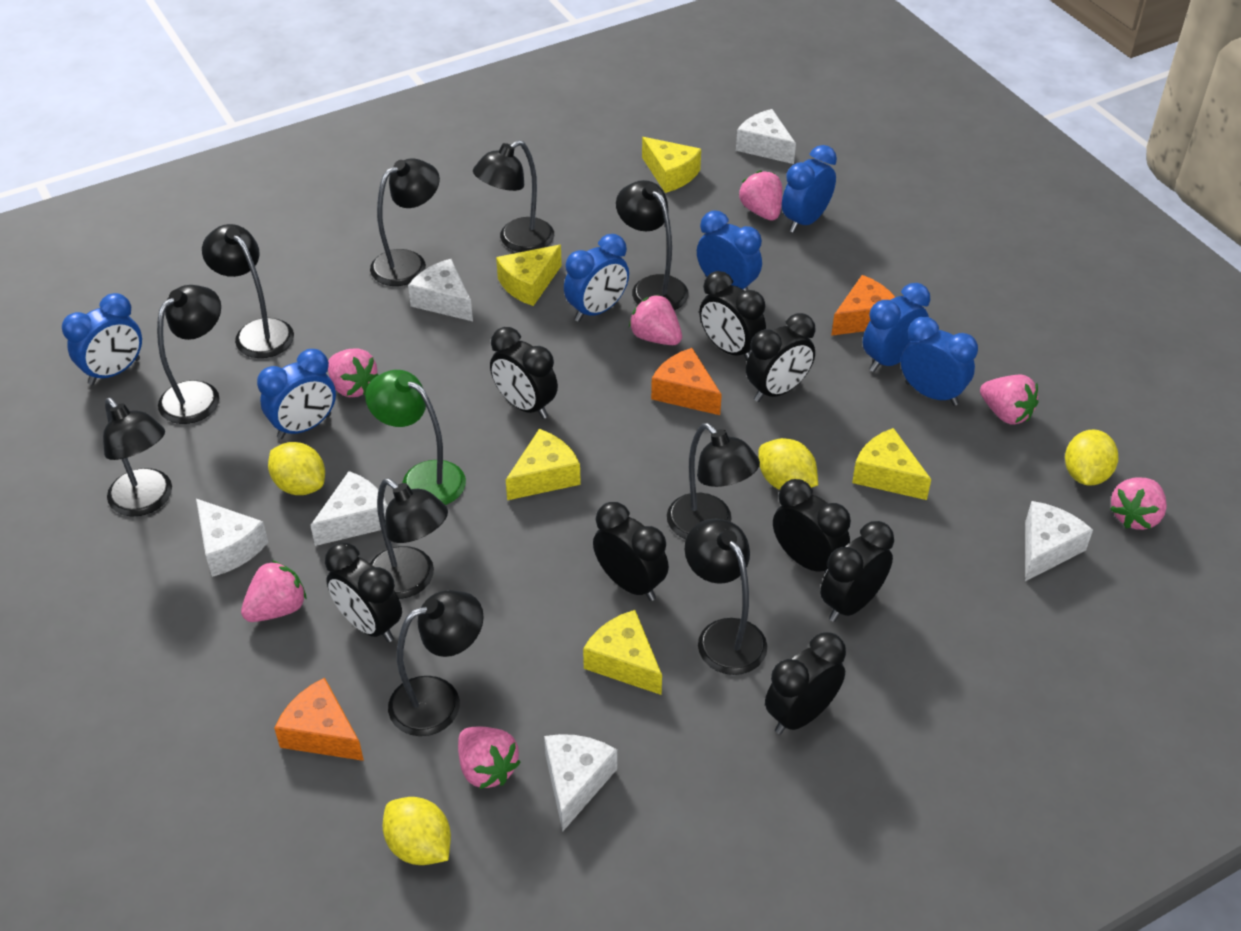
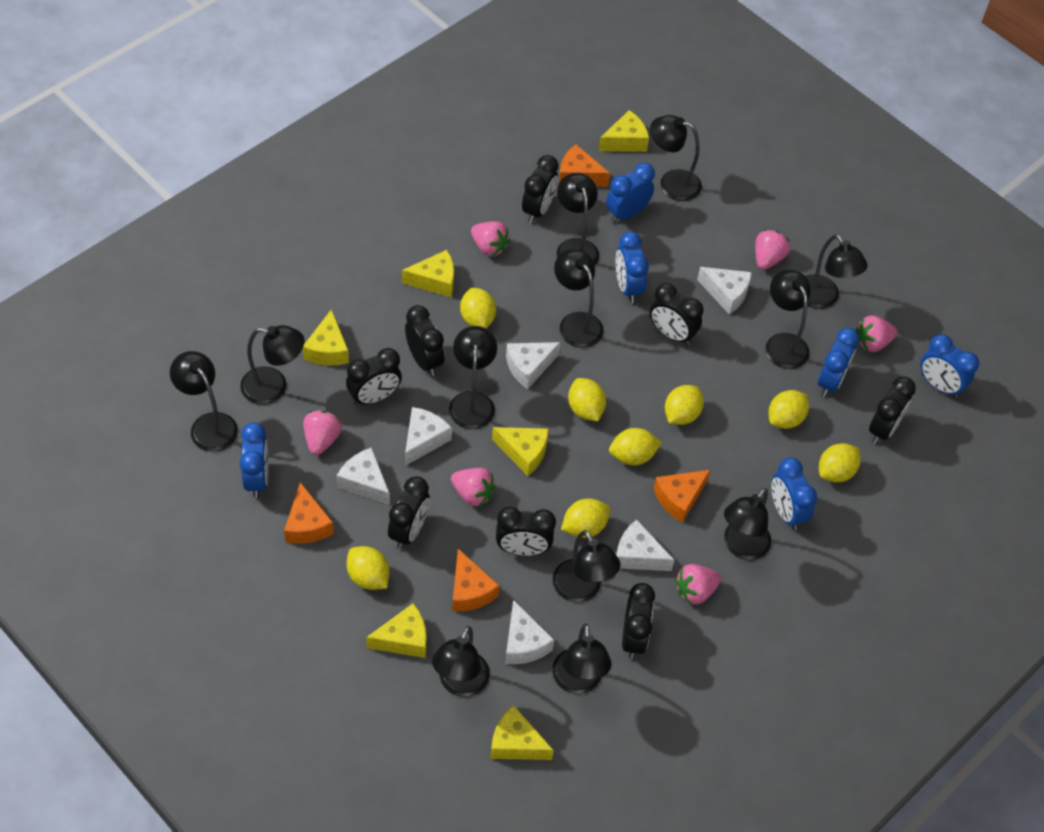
black lamp: [103,398,172,516] [157,285,221,424] [202,224,294,358] [370,158,440,286] [370,479,448,599] [388,590,484,736] [473,140,554,252] [616,180,688,310] [667,423,760,539] [685,519,767,675] = 10 -> [170,351,238,452] [240,325,304,405] [432,626,490,697] [449,326,497,429] [552,530,620,602] [552,623,612,694] [554,249,604,348] [556,173,599,266] [650,115,702,201] [724,488,771,560] [766,269,811,369] [806,234,868,309] = 12
blue clock: [62,293,142,385] [257,349,336,439] [564,234,629,322] [697,211,762,291] [782,145,837,233] [863,283,930,372] [901,317,978,406] = 7 -> [240,422,268,498] [606,163,655,223] [615,231,649,303] [771,458,817,530] [818,328,859,397] [920,334,979,398] = 6
green lamp: [365,370,466,505] = 1 -> none = 0
orange cheese: [274,678,364,761] [651,348,722,415] [831,275,895,336] = 3 -> [284,482,334,544] [452,549,499,611] [559,144,610,187] [653,470,710,523] = 4
pink strawberry: [241,560,307,622] [328,348,378,397] [458,727,521,789] [629,295,682,345] [739,170,782,220] [980,375,1039,425] [1110,477,1167,530] = 7 -> [303,411,342,455] [451,468,495,507] [471,221,510,256] [675,564,721,605] [755,229,790,270] [856,315,897,352] = 6
yellow cheese: [496,245,562,306] [506,429,581,500] [583,610,662,695] [642,137,701,193] [852,428,931,500] = 5 -> [303,309,349,366] [366,603,427,658] [402,250,454,297] [490,705,554,760] [492,427,548,476] [598,110,649,152] = 6
yellow lemon: [268,442,325,495] [383,797,451,865] [758,438,818,490] [1065,430,1118,486] = 4 -> [347,546,389,590] [460,287,496,328] [561,499,610,538] [568,378,606,421] [609,428,662,465] [665,385,704,425] [769,390,809,429] [819,443,861,482] = 8

